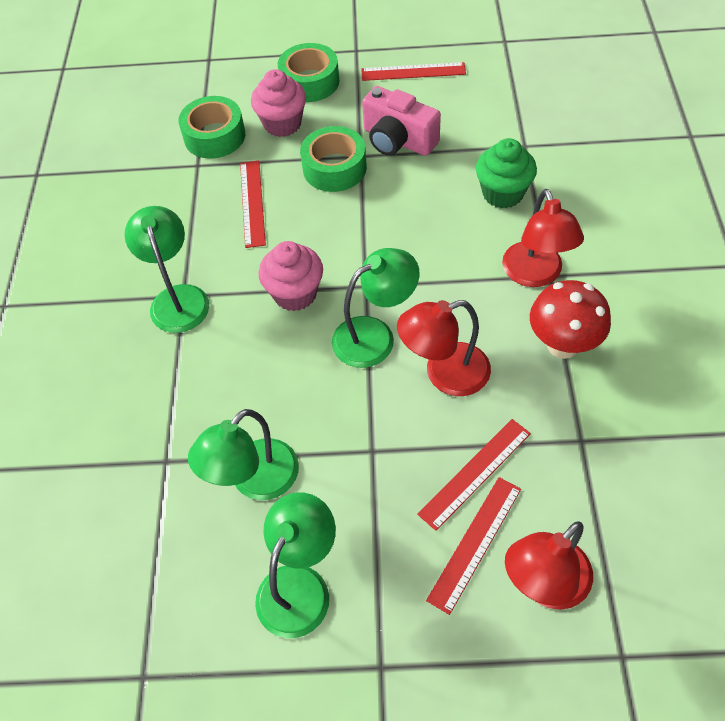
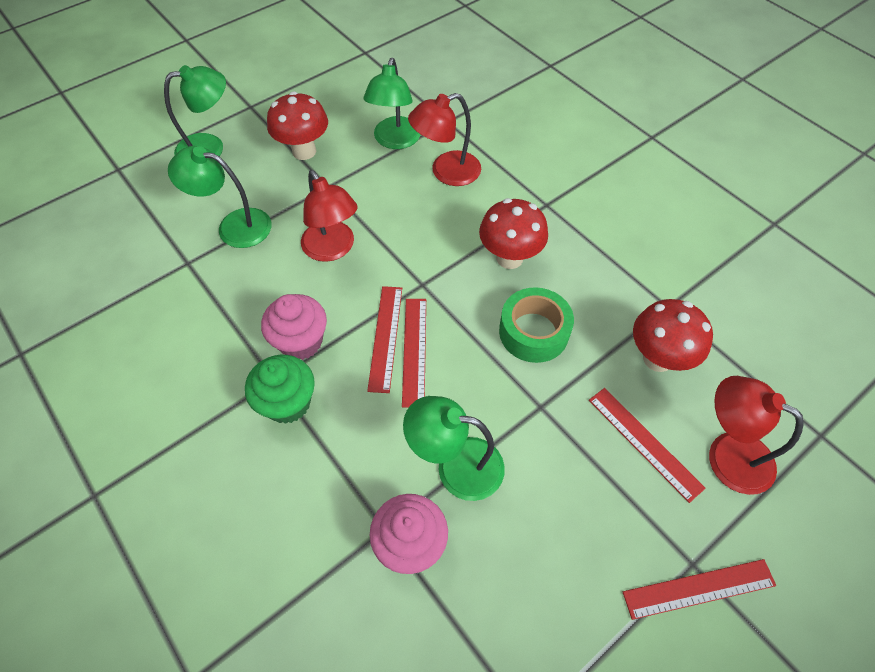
green tape: [178,96,245,159] [278,43,339,102] [300,126,367,192] = 3 -> [499,287,574,363] = 1
pink camera: [362,86,441,156] = 1 -> none = 0
red mushroom: [530,280,611,359] = 1 -> [267,91,328,160] [479,198,548,269] [633,299,713,372] = 3

